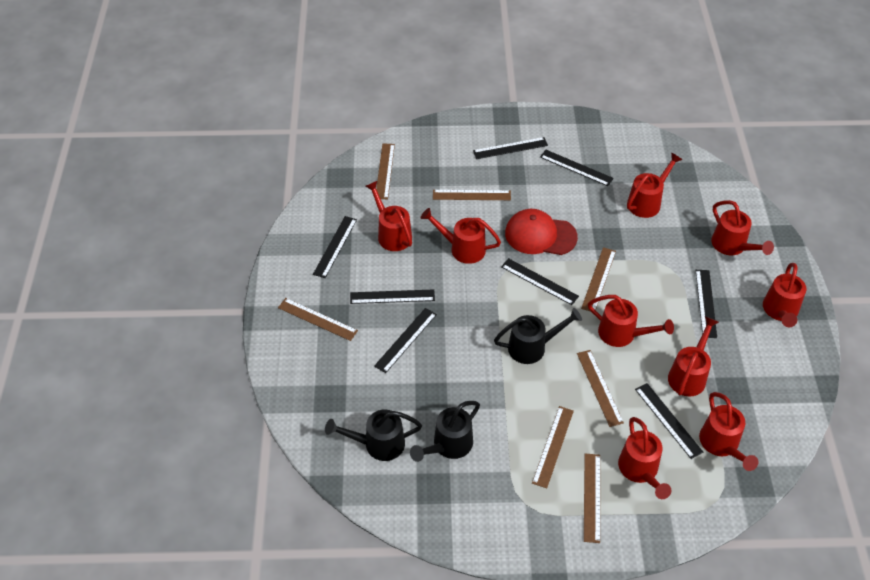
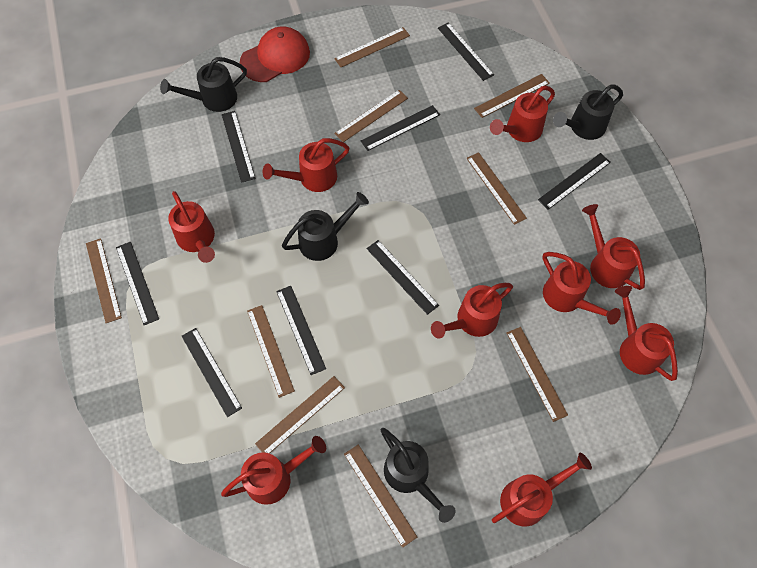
black watering can: [325,410,422,461] [410,401,480,462] [494,308,582,364] = 3 -> [160,57,247,112] [282,192,369,261] [381,428,456,523] [553,85,623,140] = 4
brown ruler: [278,298,358,341] [376,143,395,199] [433,190,511,200] [532,406,574,488] [577,350,624,427] [581,247,616,312] [584,454,600,543] = 7 -> [86,238,122,323] [247,305,295,398] [255,376,345,454] [334,27,410,67] [334,90,408,142] [344,444,417,548] [466,152,527,225] [474,74,550,118] [506,327,568,422] = 9

